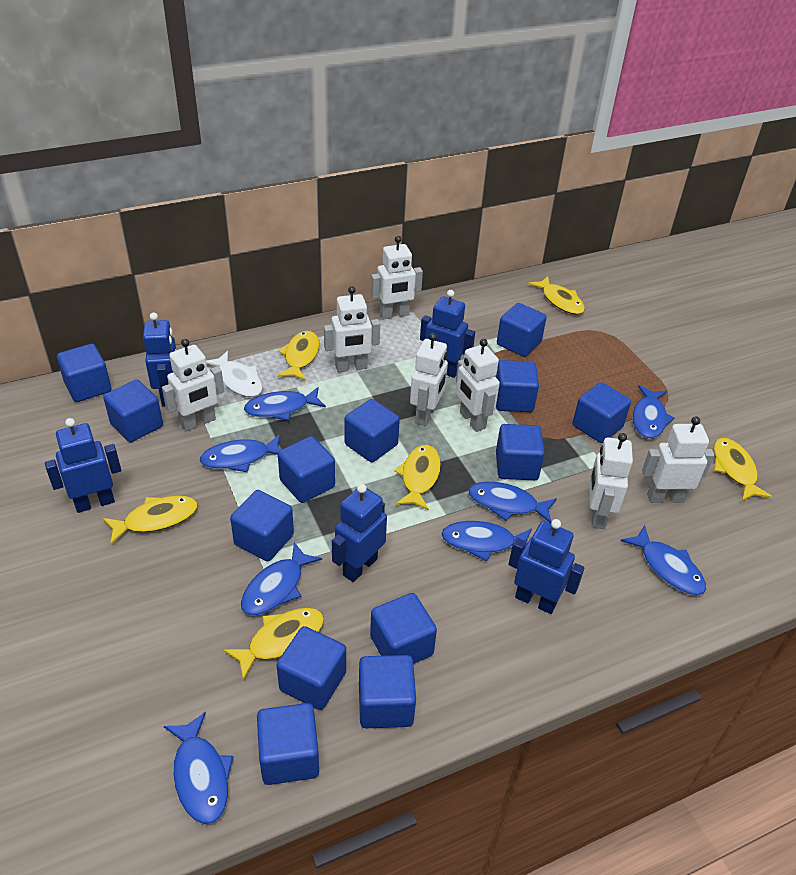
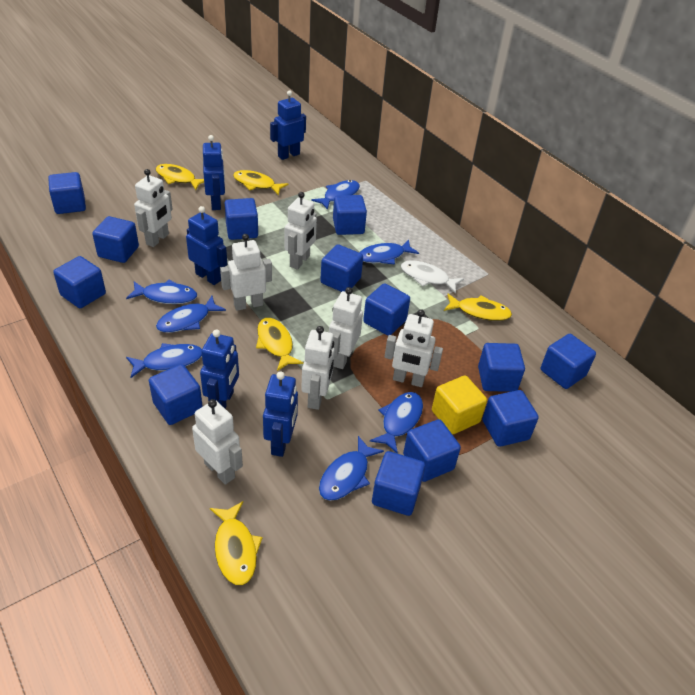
blue fish: [164,711,233,824] [200,434,281,472] [241,542,322,616] [244,387,326,421] [441,521,532,562] [468,482,557,523] [621,525,706,595] [633,385,675,439] = 8 -> [126,280,197,304] [126,343,202,378] [156,296,226,333] [311,180,360,210] [319,436,384,501] [359,239,419,265] [370,392,423,454] = 7
yellow cube: none = 0 -> [432,376,487,434] = 1
yellow fish: [103,496,198,544] [224,608,324,680] [277,331,319,381] [394,445,441,511] [528,276,585,315] [714,438,773,501] = 6 -> [156,164,204,190] [210,501,262,585] [233,170,289,195] [256,318,303,371] [444,294,512,321] = 5

